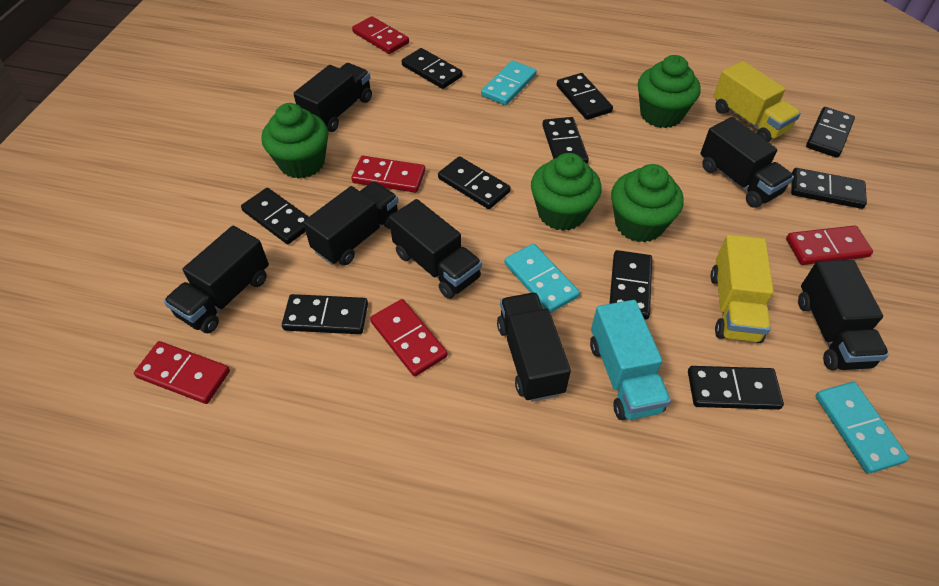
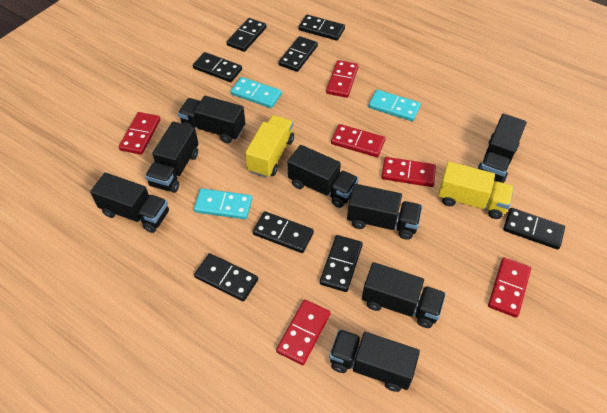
black domino: [241,188,309,244] [282,294,368,334] [402,48,463,89] [438,156,511,209] [542,117,589,164] [557,73,613,120] [609,250,652,320] [688,366,784,410] [791,168,867,209] [806,107,855,158] = 10 -> [193,52,242,82] [194,253,258,301] [227,18,267,52] [253,211,314,253] [279,36,318,72] [298,15,345,41] [320,235,363,292] [503,208,565,249] = 8
black truck: [164,226,269,333] [294,63,372,132] [303,182,399,265] [389,199,482,299] [497,292,571,402] [700,117,794,208] [798,260,889,370] = 7 -> [90,173,169,233] [145,121,198,193] [178,96,245,143] [287,145,359,208] [329,329,420,392] [347,184,422,240] [362,262,446,328] [477,114,526,183] = 8
green cupcake: [261,103,329,179] [531,153,602,231] [611,164,683,243] [638,55,701,128] = 4 -> none = 0
red domino: [134,341,230,404] [351,156,425,193] [352,16,409,54] [370,299,447,376] [786,225,873,265] = 5 -> [119,112,161,155] [276,300,331,365] [326,60,359,98] [331,124,385,157] [381,157,436,187] [488,257,531,318] = 6
turquoise truck: [590,300,671,420] = 1 -> none = 0

